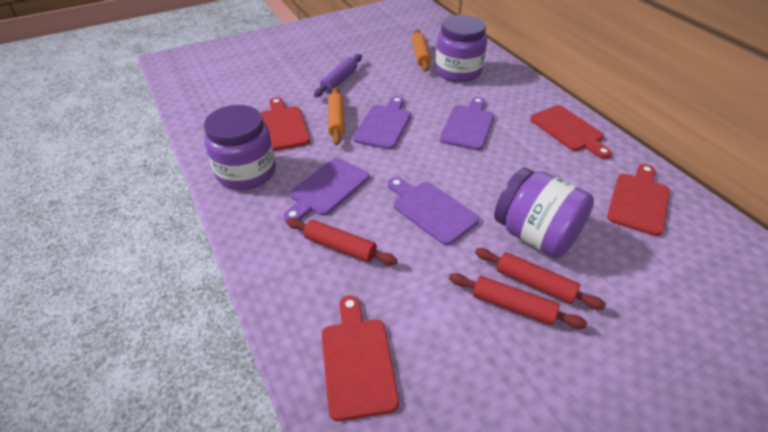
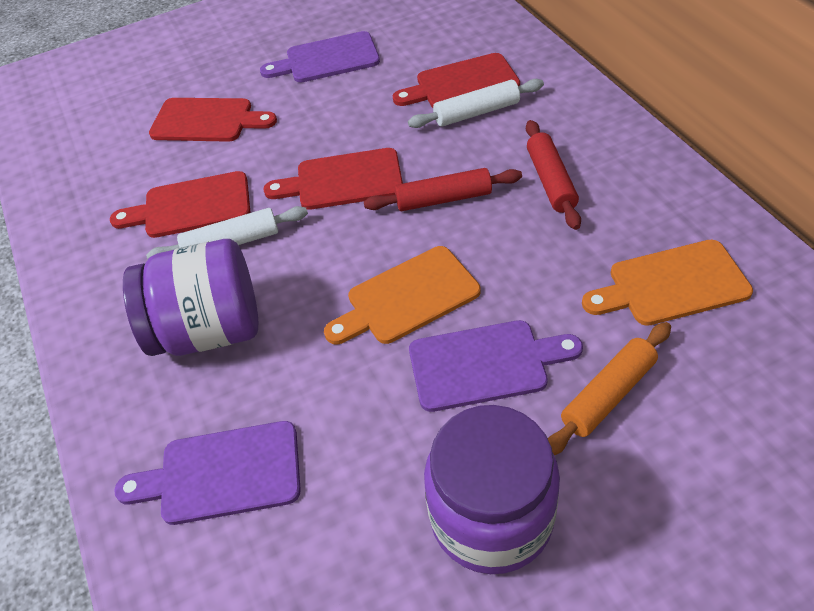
orange cutting board: none = 0 -> [324,246,481,344] [582,240,753,326] = 2
orange rolling pin: [328,87,345,145] [412,29,431,71] = 2 -> [548,322,671,455] = 1
purple cutting board: [283,158,369,221] [353,96,411,150] [388,177,479,245] [440,97,494,150] = 4 -> [114,421,301,525] [260,31,380,83] [409,320,583,412] = 3
purple jar: [204,105,276,190] [435,15,487,82] [494,168,594,258] = 3 -> [123,239,258,356] [424,405,560,574] = 2
purple rolling pin: [314,54,362,97] = 1 -> none = 0
red rolling pin: [286,218,397,265] [449,273,587,329] [475,248,606,310] = 3 -> [364,168,522,211] [526,120,581,230] = 2
white rolling pin: none = 0 -> [146,206,308,259] [408,79,544,128] = 2

